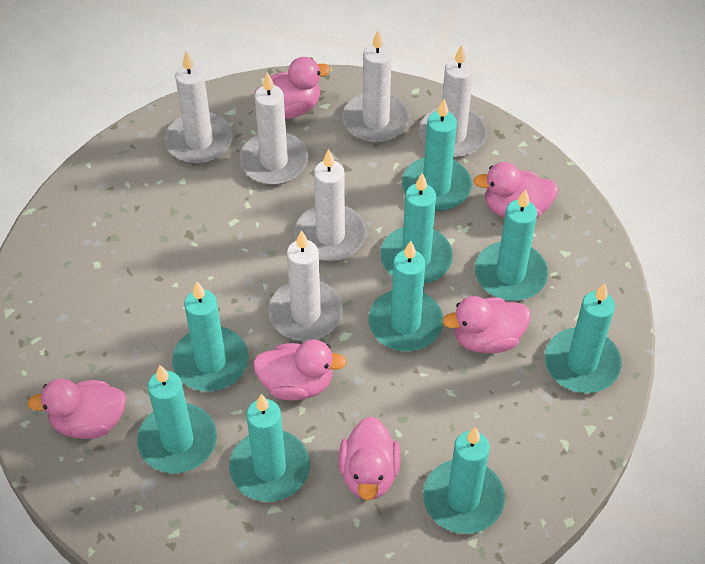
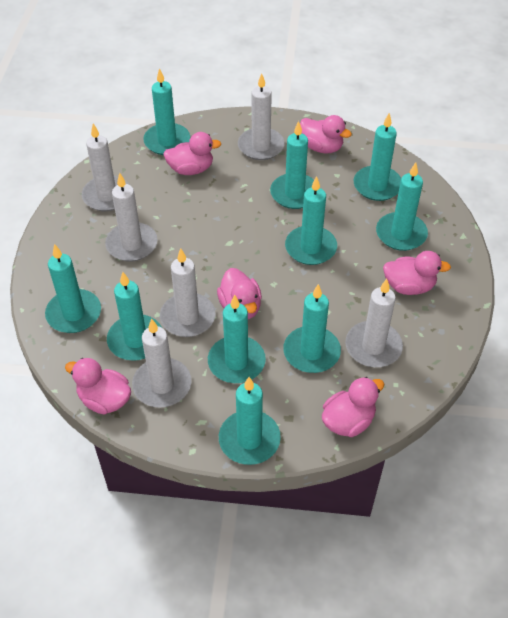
turquoise candle: [137,365,217,474] [172,282,249,391] [229,394,310,502] [369,241,443,351] [380,173,453,284] [402,99,472,211] [423,427,505,534] [475,189,548,301] [545,283,622,393] = 9 -> [45,244,101,333] [107,272,162,361] [143,68,190,155] [208,295,266,383] [219,377,281,465] [270,121,314,209] [283,284,341,373] [285,176,337,265] [354,113,401,201] [376,162,428,251] = 10

